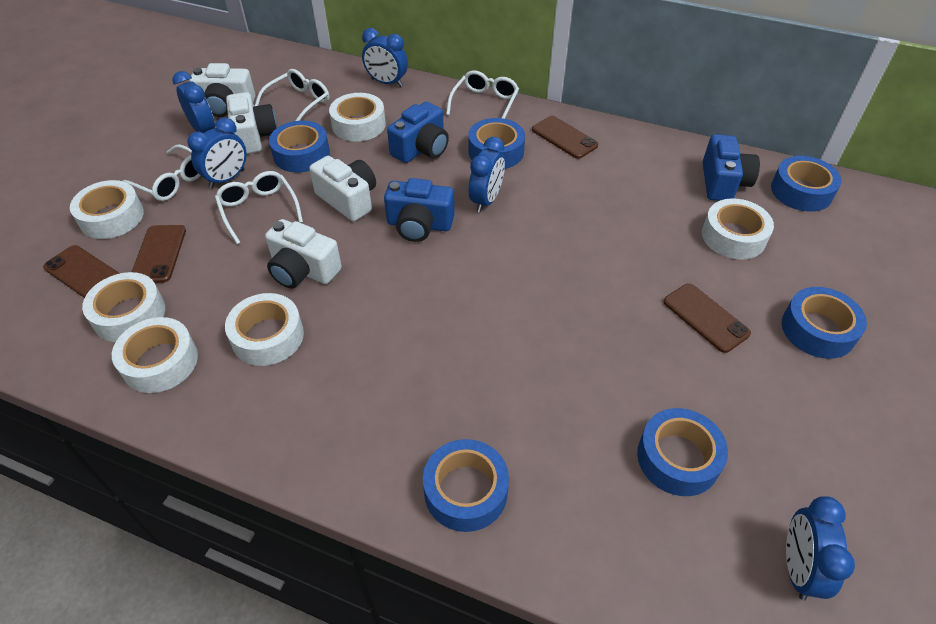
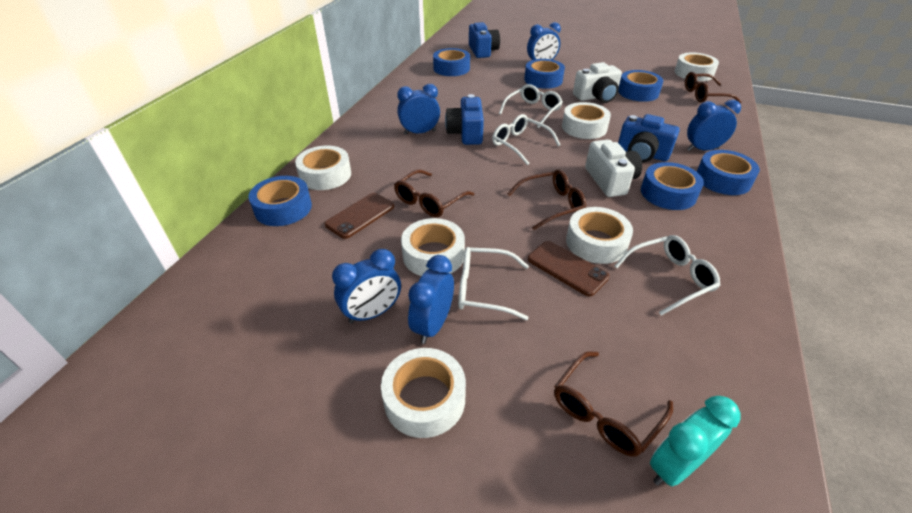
brown glasses: none = 0 -> [394,170,474,217] [507,169,586,230] [554,351,673,457] [685,72,742,104] = 4
brown phone: [43,245,120,298] [132,225,186,283] [532,116,598,159] [664,283,751,353] = 4 -> [325,193,394,239] [528,241,609,297] = 2
turquoise clock: none = 0 -> [650,396,741,486] = 1
white camera: [189,63,255,117] [226,92,278,154] [265,219,342,289] [309,156,376,221] = 4 -> [573,62,622,103] [585,139,642,197] = 2

